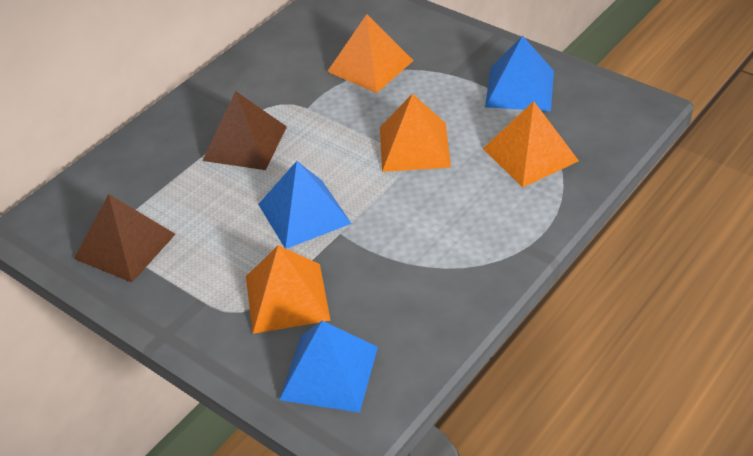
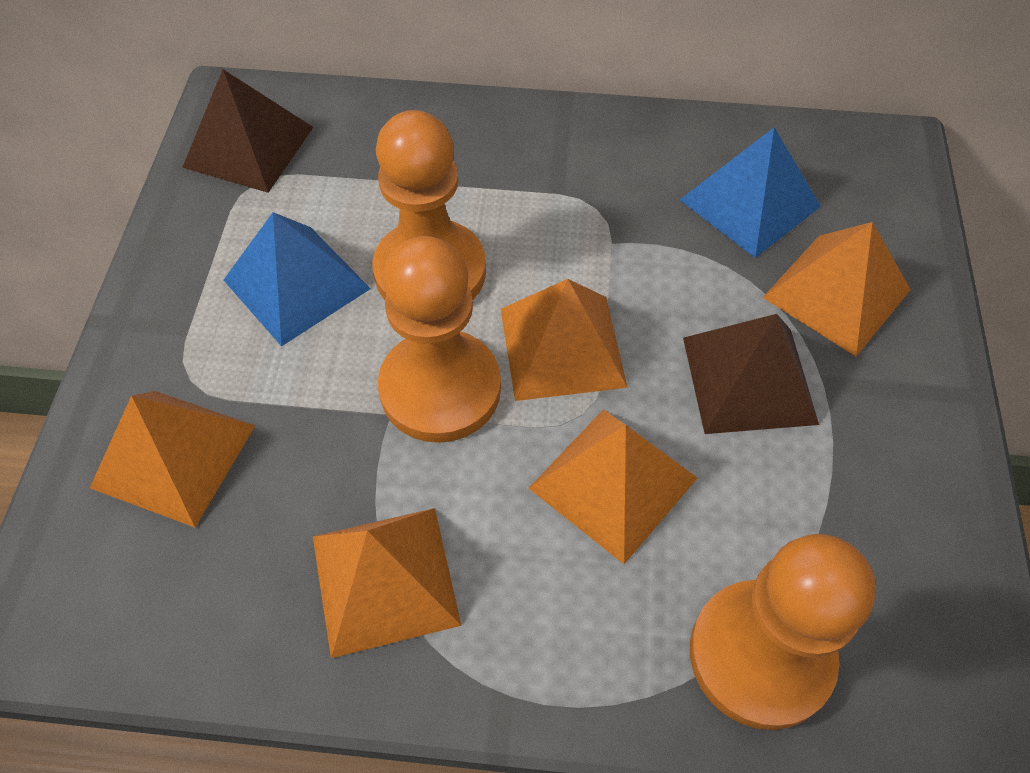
blue pyramid: [258,161,352,249] [279,321,378,413] [485,36,554,111] = 3 -> [224,212,371,347] [680,127,821,258] = 2
orange pawn: none = 0 -> [372,110,486,301] [378,236,501,443] [690,534,876,730] = 3
orange pyramid: [246,245,331,334] [327,14,414,93] [380,94,451,172] [483,101,579,188] = 4 -> [90,391,255,527] [313,508,461,658] [501,279,627,401] [528,409,697,564] [762,222,911,356] = 5

